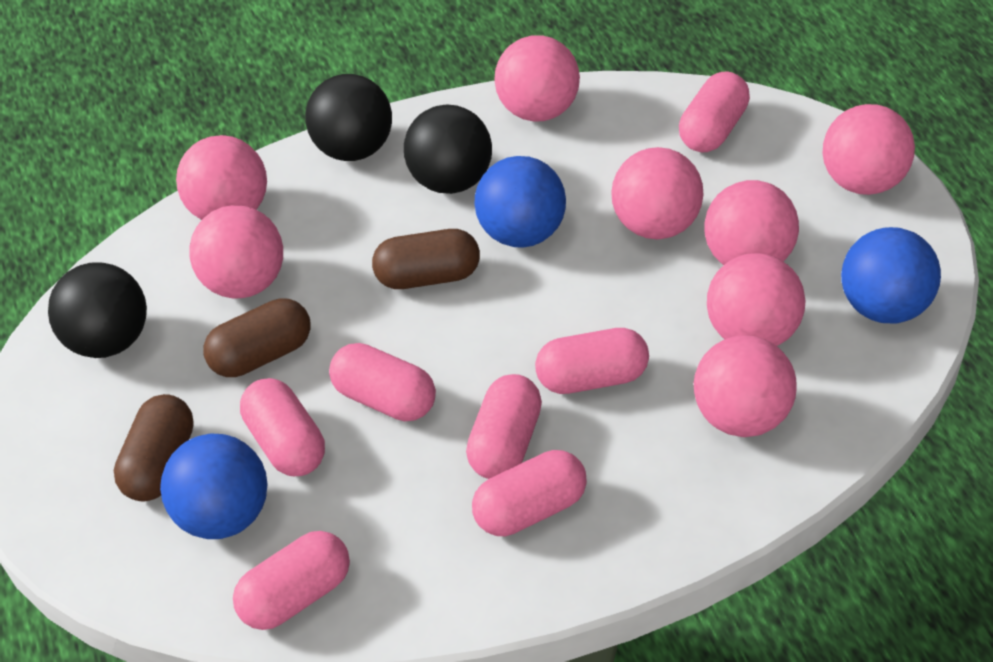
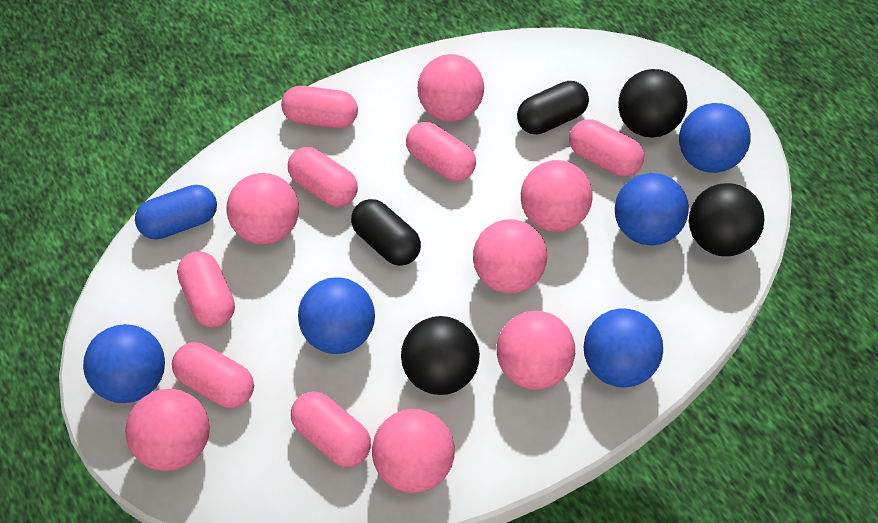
black capsule: none = 0 -> [351,199,421,266] [517,81,589,134] = 2
blue ball: [160,434,267,539] [475,156,566,248] [841,227,941,324] = 3 -> [83,324,165,403] [298,277,375,354] [584,308,663,388] [615,173,689,246] [679,103,751,173] = 5
blue capsule: none = 0 -> [135,185,217,240] = 1
brown capsule: [114,394,194,502] [203,298,311,377] [372,229,480,289] = 3 -> none = 0
pink ball: [176,135,267,220] [189,205,283,299] [494,35,580,122] [611,147,704,239] [694,335,797,437] [704,180,799,265] [707,253,806,346] [823,104,915,195] = 8 -> [125,389,210,471] [226,173,299,245] [372,409,455,493] [418,54,484,122] [473,219,547,293] [497,311,575,390] [521,160,593,232] = 7

